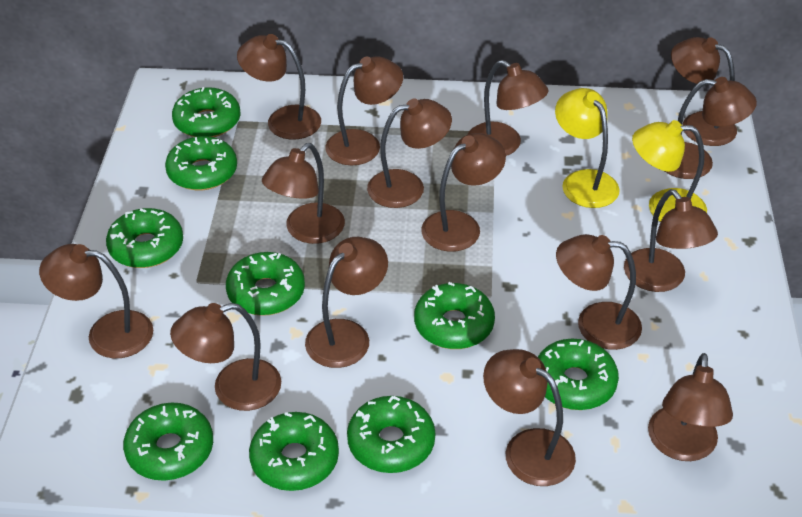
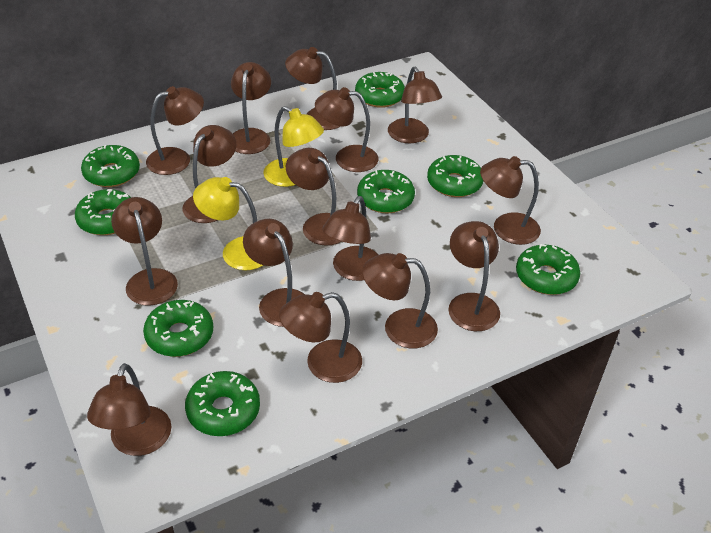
green donut: [106,208,183,268] [123,403,213,481] [165,136,237,191] [172,87,241,137] [226,252,305,316] [249,412,339,491] [347,396,436,473] [414,282,495,349] [538,339,619,410] = 9 -> [75,189,131,235] [81,145,140,187] [143,300,213,357] [185,371,260,436] [355,72,405,108] [357,170,415,213] [427,155,483,197] [516,244,580,295] = 8

